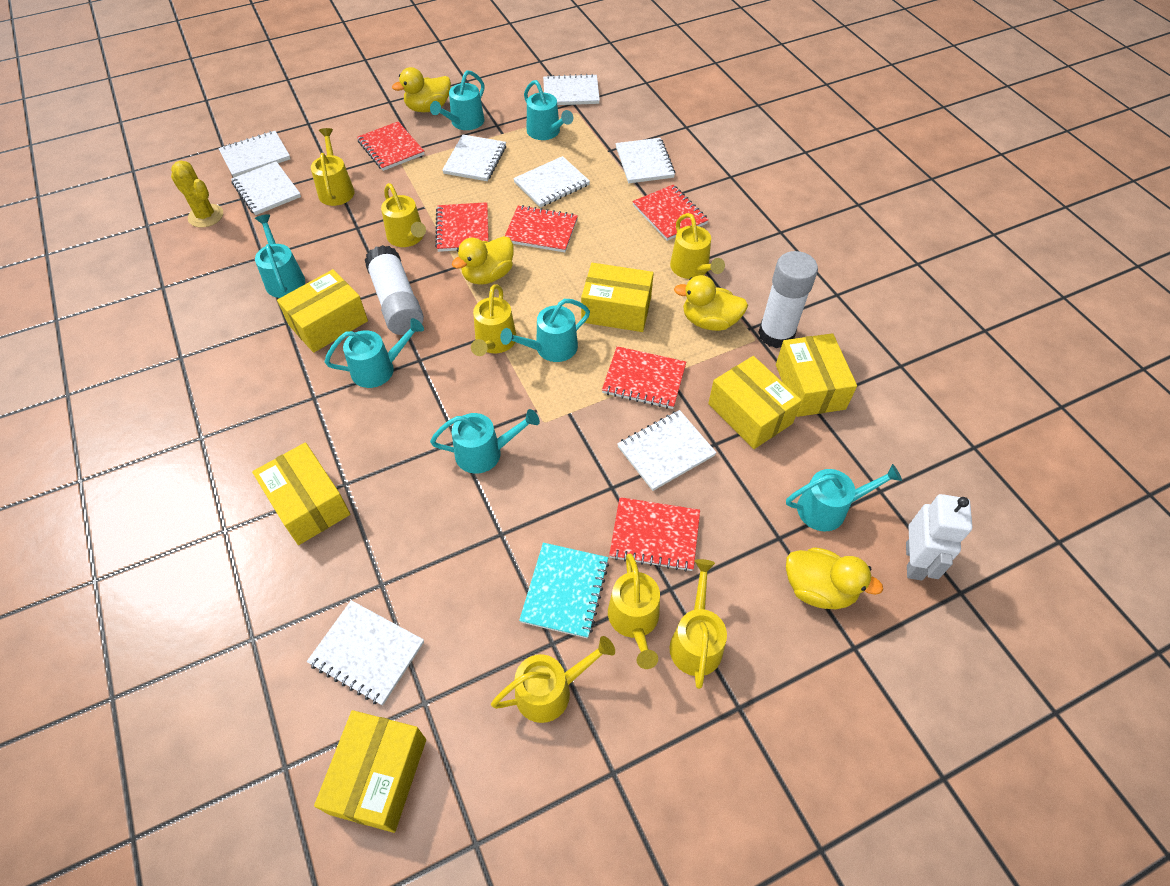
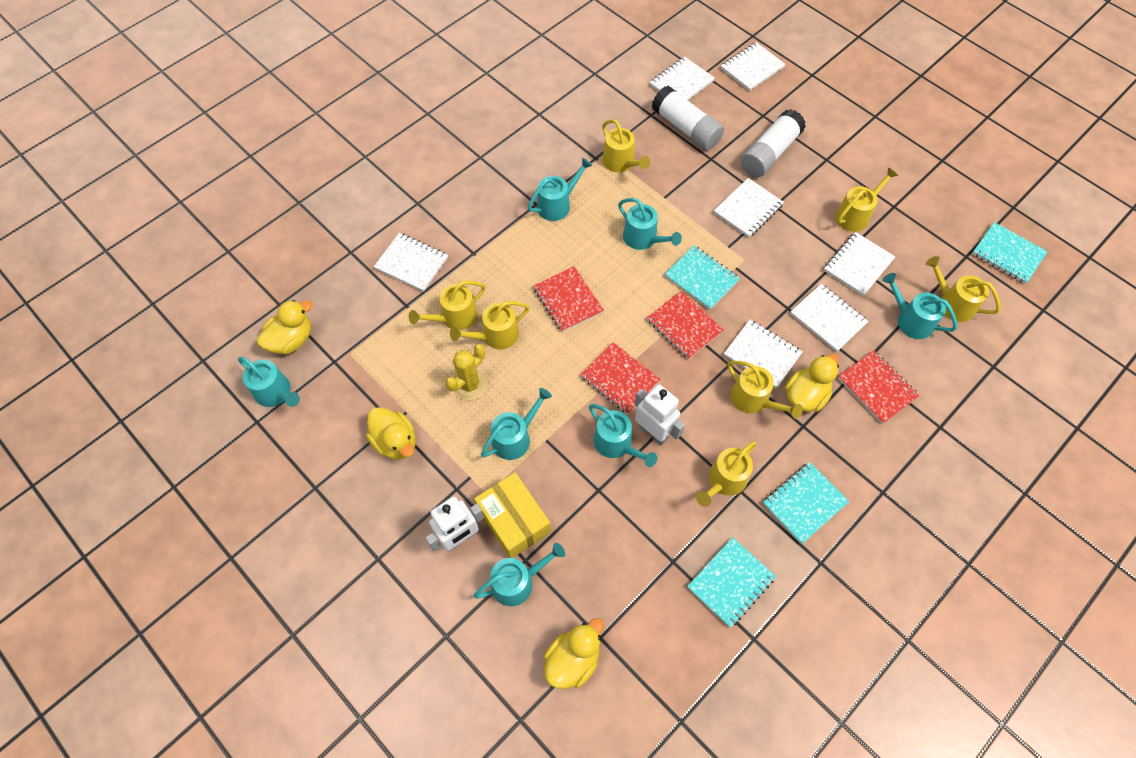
red notebook: [357,121,425,171] [435,202,489,252] [505,205,578,252] [602,346,686,409] [609,497,700,572] [632,185,709,241] = 6 -> [533,266,604,332] [580,342,660,414] [647,291,724,360] [838,350,920,424] = 4
turquoise notebook: [519,543,609,639] = 1 -> [665,246,740,310] [687,537,776,628] [763,462,849,544] [972,222,1048,284] = 4
white notebook: [219,131,290,178] [231,161,301,215] [307,600,424,706] [442,134,506,181] [513,156,590,208] [543,74,600,105] [616,138,675,183] [617,410,717,491] = 8 -> [374,233,448,292] [650,57,715,100] [714,178,784,238] [721,42,786,91] [724,320,803,388] [790,284,869,352] [824,232,895,296] = 7
white robot: [906,494,972,581] = 1 -> [425,496,484,551] [634,384,685,446] = 2
yellow box: [252,442,350,545] [277,269,368,353] [314,710,426,833] [581,263,654,332] [708,356,802,449] [776,333,857,417] = 6 -> [474,472,551,558] = 1

